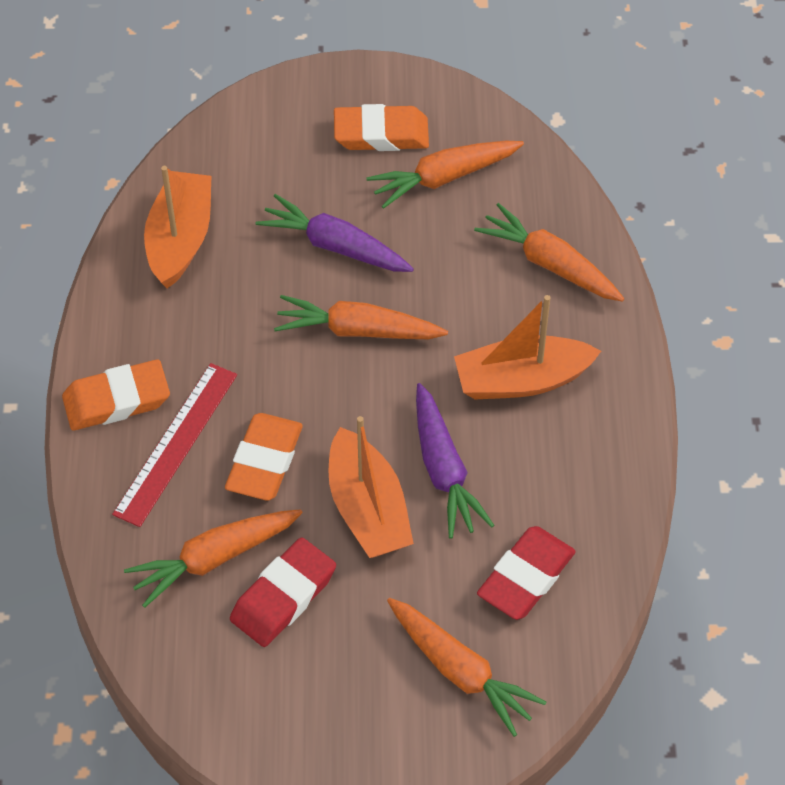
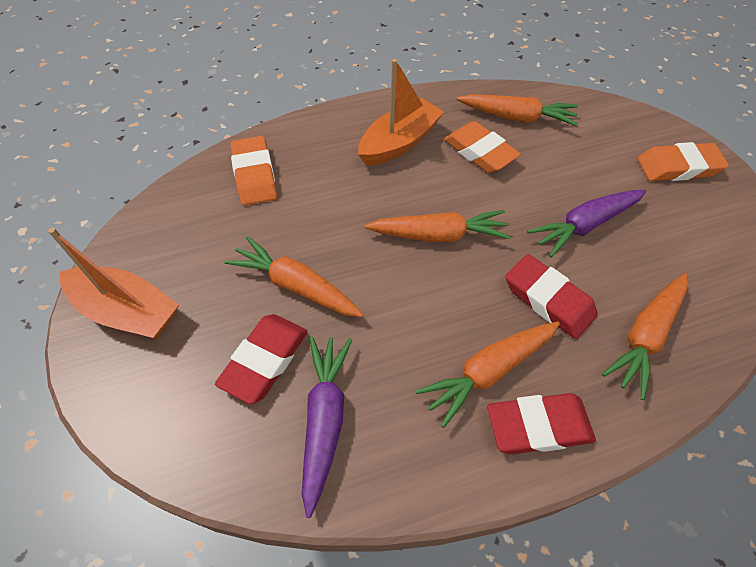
orange boat: [144,166,212,288] [328,416,414,558] [454,295,601,400] = 3 -> [48,228,179,338] [358,59,444,166] = 2
red eraser: [230,537,336,647] [477,526,576,620] = 2 -> [215,314,308,404] [487,393,596,454] [505,254,598,339] = 3
red ruler: [112,363,237,527] = 1 -> none = 0

